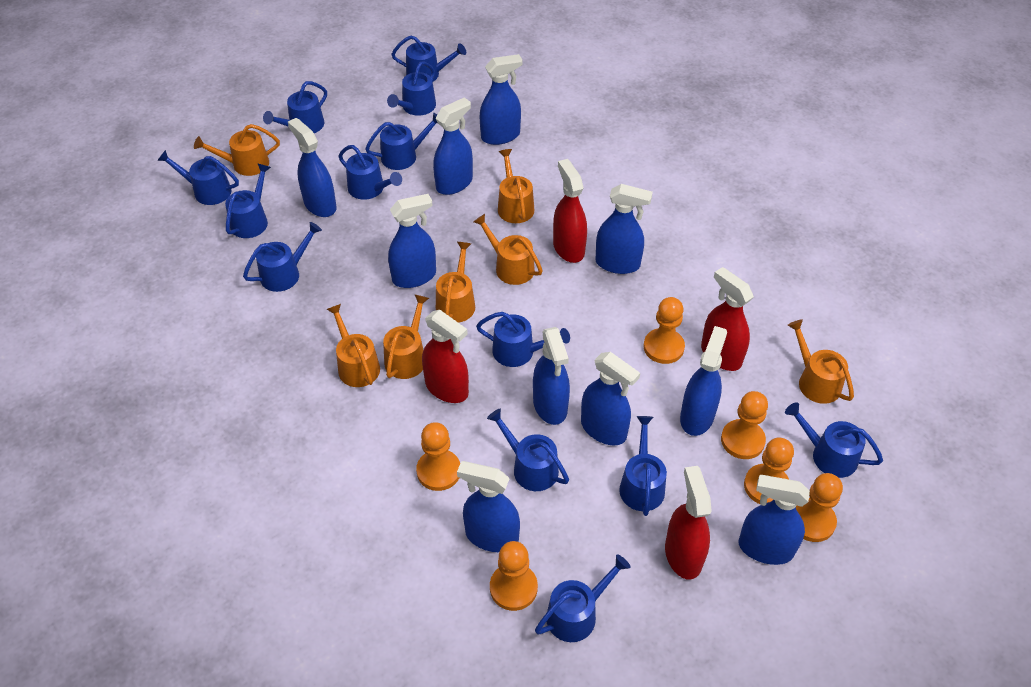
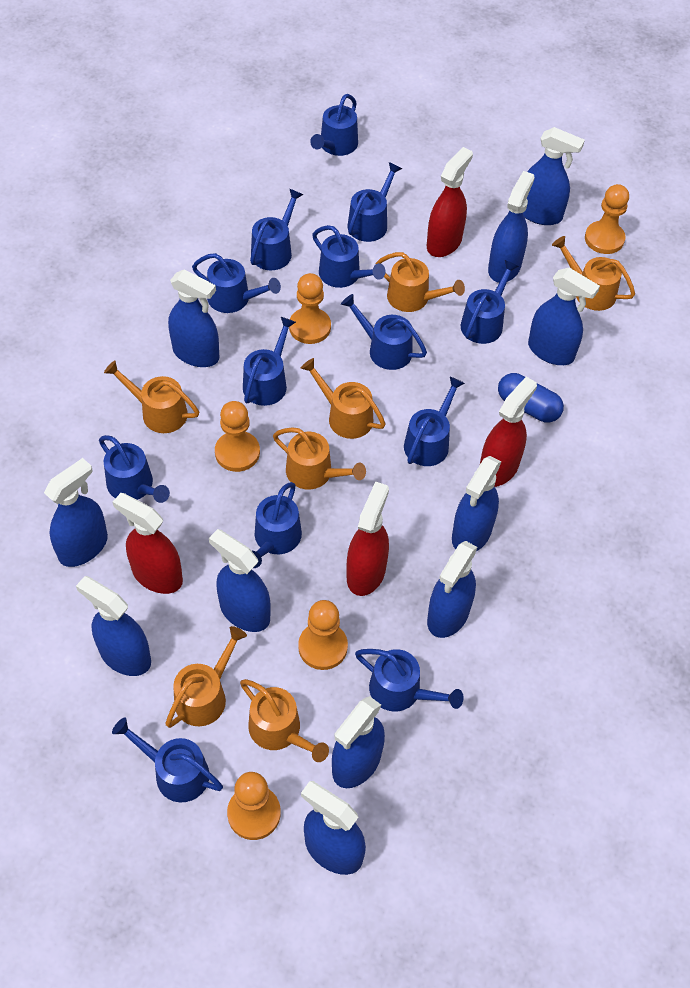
blue capsule: none = 0 -> [498,373,564,423] = 1
blue spray bottle: [288,118,336,217] [388,194,436,288] [433,97,473,195] [457,461,520,552] [480,54,522,145] [533,327,570,425] [581,352,640,446] [595,184,653,274] [680,326,727,436] [739,475,810,565] = 10 -> [44,458,108,567] [76,576,151,676] [168,269,219,367] [209,529,271,632] [301,781,366,875] [332,696,385,788] [427,541,478,638] [452,456,502,551] [488,171,535,283] [523,127,585,225] [528,268,600,365] = 11
orange pawn: [416,422,460,491] [490,541,538,611] [644,297,685,364] [721,391,768,459] [744,438,794,504] [796,473,843,542] = 6 -> [215,401,260,472] [227,772,281,840] [289,273,331,344] [298,600,348,670] [585,184,629,254] = 5

